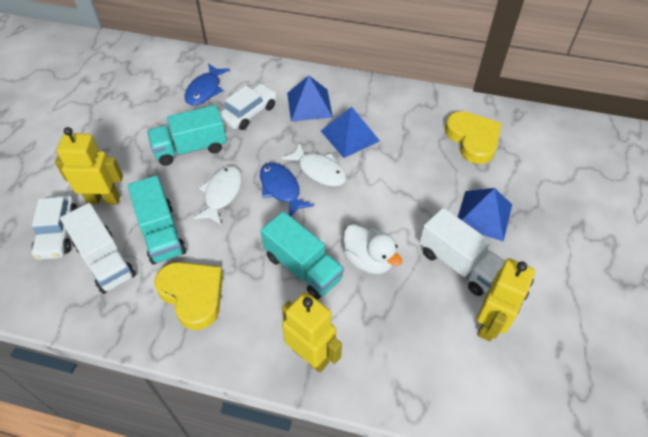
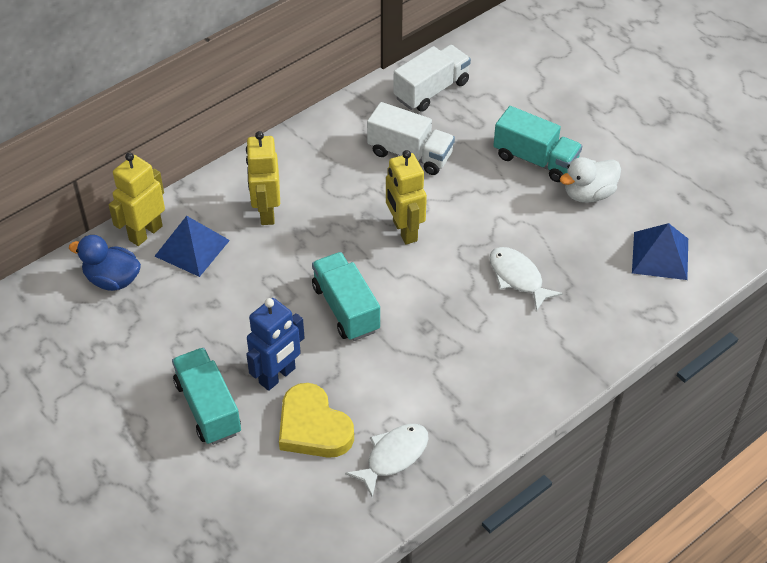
blue duck: none = 0 -> [69,235,141,291] = 1
blue fish: [185,63,230,105] [260,162,314,216] = 2 -> none = 0
blue pyramid: [287,75,333,121] [321,107,380,158] [458,188,512,242] = 3 -> [155,216,230,277] [632,223,688,280] = 2
blue robot: none = 0 -> [246,298,305,391] = 1
white car: [32,195,77,260] [219,84,277,130] = 2 -> none = 0
yellow heart: [154,262,223,330] [445,111,502,164] = 2 -> [279,383,354,458] = 1

